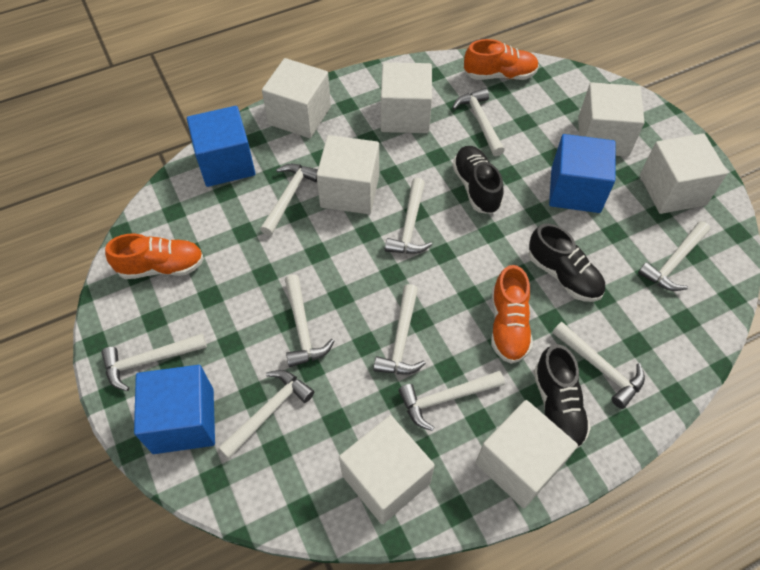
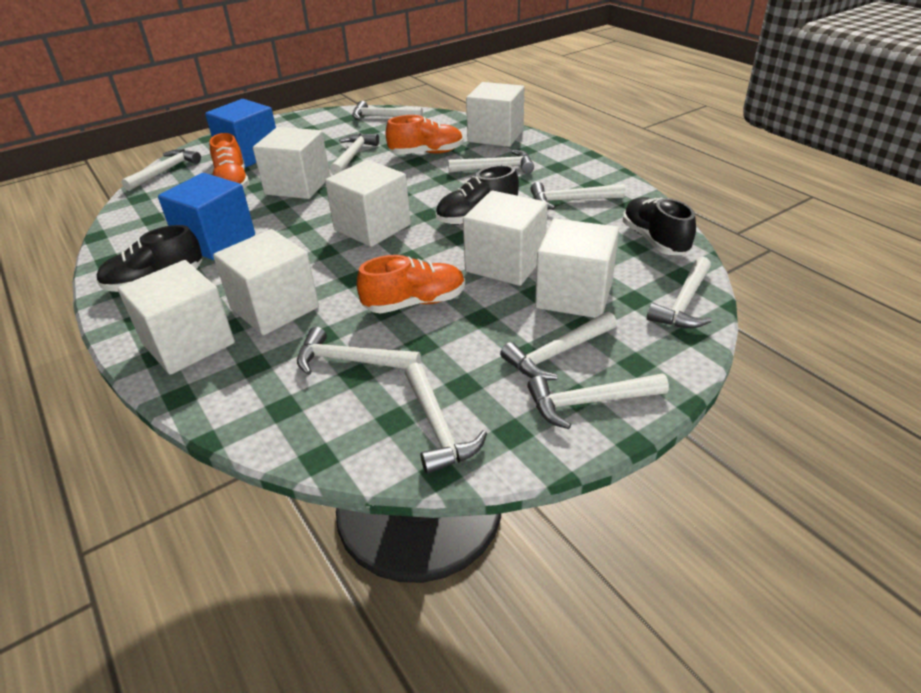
blue cube: [134,365,215,454] [187,106,255,187] [549,134,616,213] = 3 -> [158,173,255,260] [205,99,276,168] = 2

